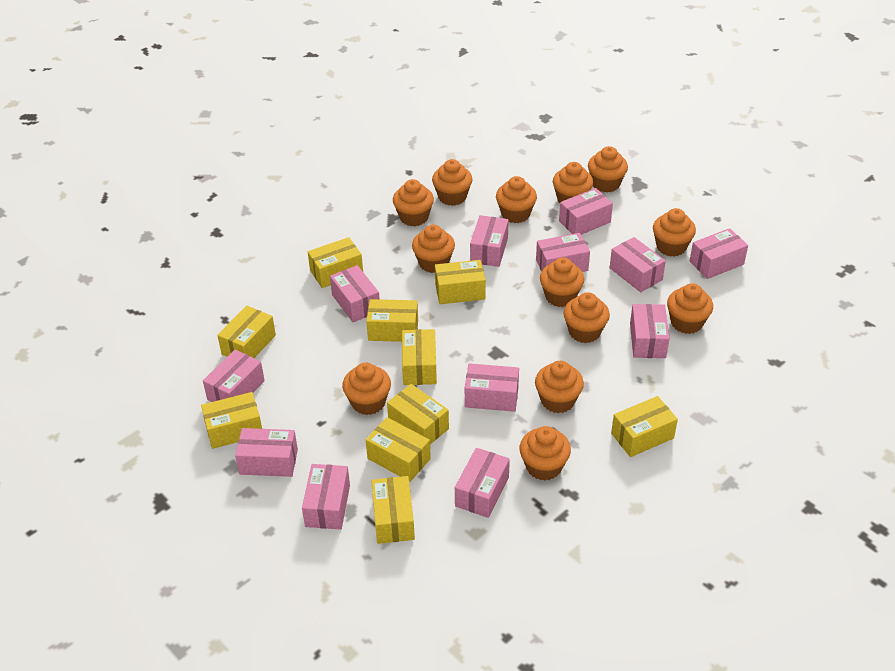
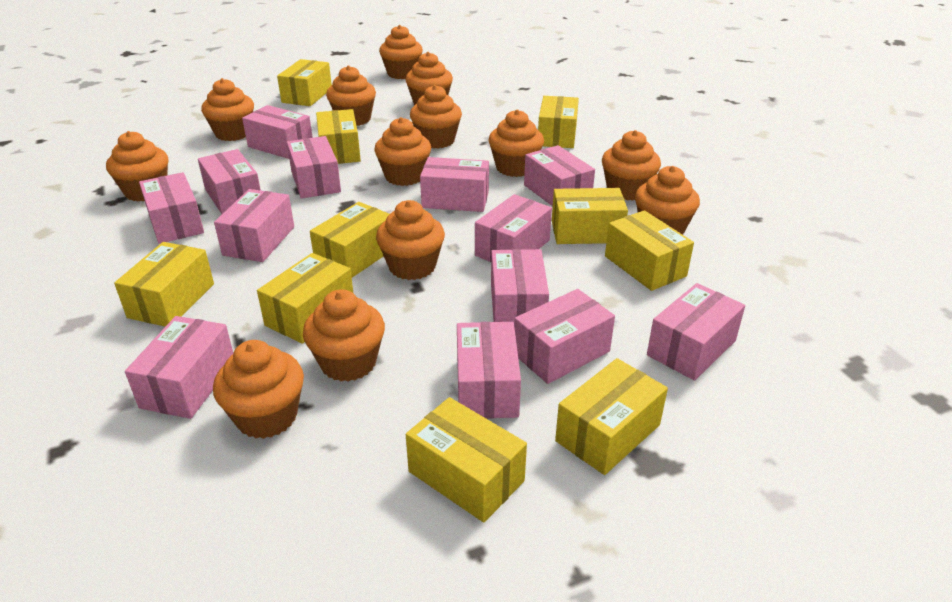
pink box: [203,349,265,402] [235,428,298,477] [302,464,350,529] [330,265,380,322] [455,448,510,518] [465,363,519,412] [470,215,509,267] [536,233,590,272] [559,188,613,235] [610,237,666,292] [630,304,669,358] [689,228,748,279] = 12 -> [125,316,233,419] [139,172,204,244] [198,149,261,214] [214,189,294,262] [242,105,313,159] [287,136,341,199] [420,157,489,212] [457,322,521,419] [475,194,552,262] [491,249,549,322] [514,289,615,384] [524,145,595,206] [647,283,745,380] = 13

